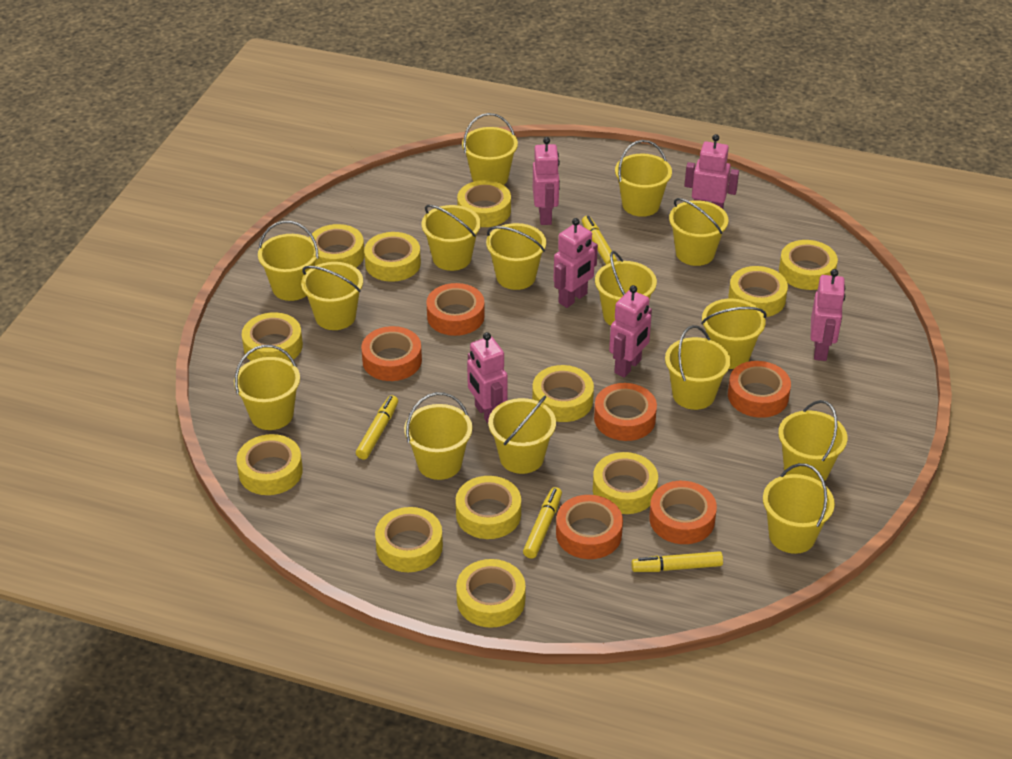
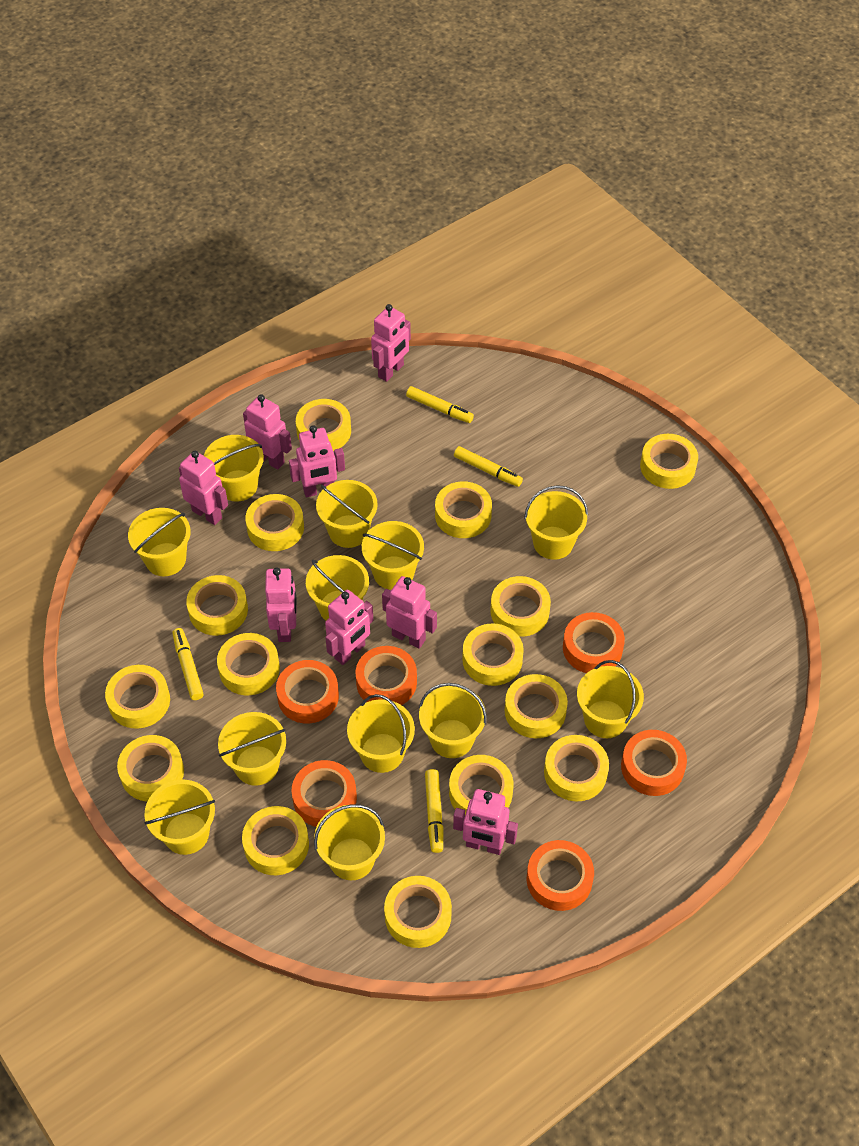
pink robot: [467,332,508,423] [533,137,560,225] [553,218,598,308] [609,285,652,378] [684,134,739,209] [811,269,845,361] = 6 -> [179,451,228,525] [243,394,292,470] [265,568,297,642] [289,425,345,497] [325,590,374,665] [371,304,411,382] [382,576,437,649] [453,789,518,855] = 8
yellow bucket: [234,345,300,430] [258,221,319,301] [301,262,363,330] [404,392,472,480] [422,205,481,271] [462,113,518,185] [486,223,546,290] [488,396,556,474] [595,251,657,326] [615,140,672,217] [665,325,730,410] [669,198,728,266] [701,299,767,369] [763,463,835,554] [778,400,847,483] = 15 -> [128,508,191,576] [145,780,215,855] [204,435,264,502] [218,712,286,786] [306,555,369,621] [314,804,385,880] [316,480,378,548] [347,694,415,773] [362,521,424,590] [419,683,487,758] [524,485,588,560] [577,660,644,738] = 12
yellow tape: [237,434,303,495] [242,312,303,362] [309,224,365,267] [364,232,421,282] [375,507,443,572] [456,476,521,539] [456,559,526,628] [457,180,511,227] [532,365,594,422] [593,452,658,514] [728,266,788,317] [779,240,838,290] = 12 -> [105,665,170,729] [117,735,184,801] [186,575,248,636] [217,633,280,695] [242,806,309,875] [245,494,304,551] [296,399,351,451] [384,876,452,948] [435,481,492,538] [449,755,513,815] [462,623,524,686] [490,576,551,637] [505,674,568,738] [544,735,609,801] [640,434,698,489] = 15

